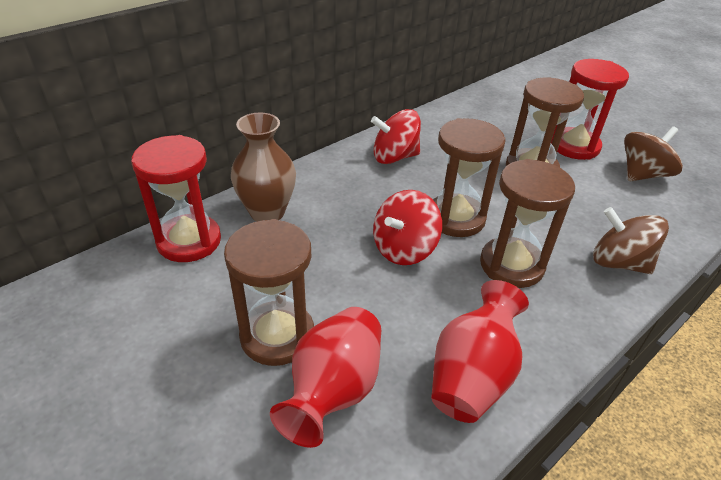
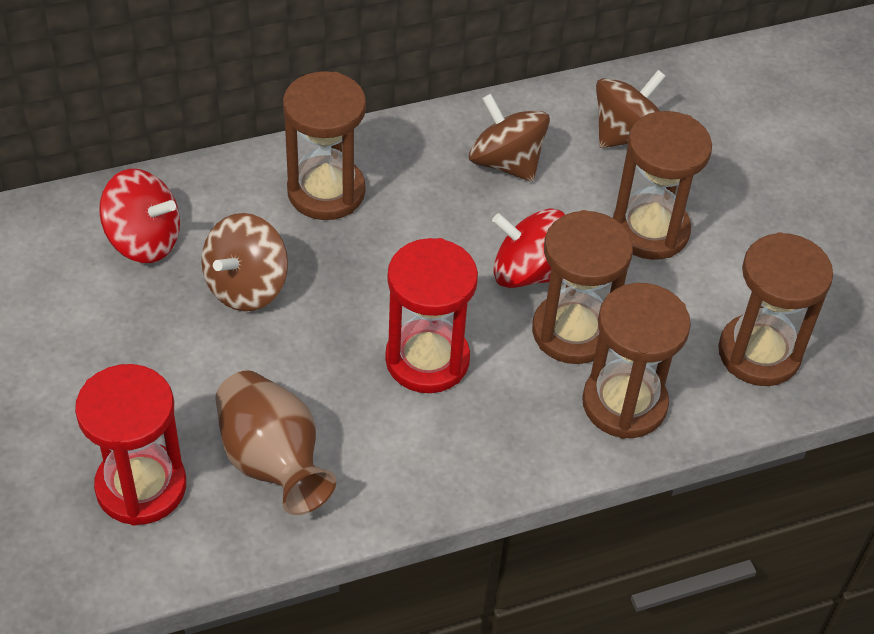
brown hourglass: [224,219,314,366] [433,118,505,237] [480,159,575,288] [506,78,584,168] = 4 -> [283,71,366,220] [532,210,633,364] [582,283,691,439] [613,111,712,260] [718,232,833,386] = 5
brown spinning top: [593,207,669,274] [624,126,683,181] = 2 -> [201,213,288,311] [469,94,550,182] [596,70,666,148] = 3
red vase: [270,307,381,448] [431,280,529,423] = 2 -> none = 0

